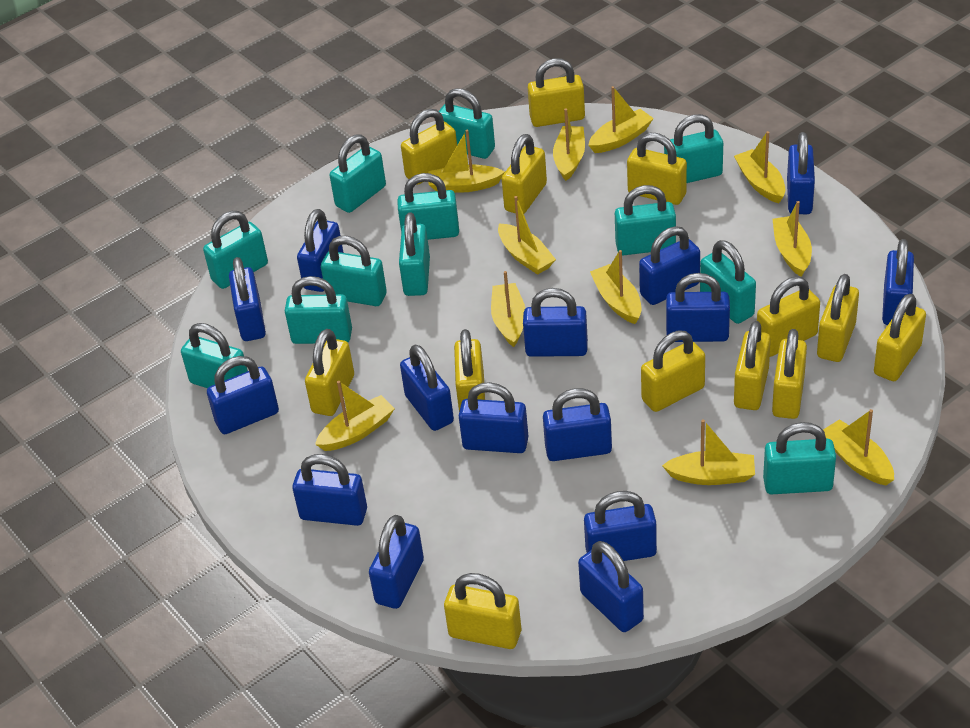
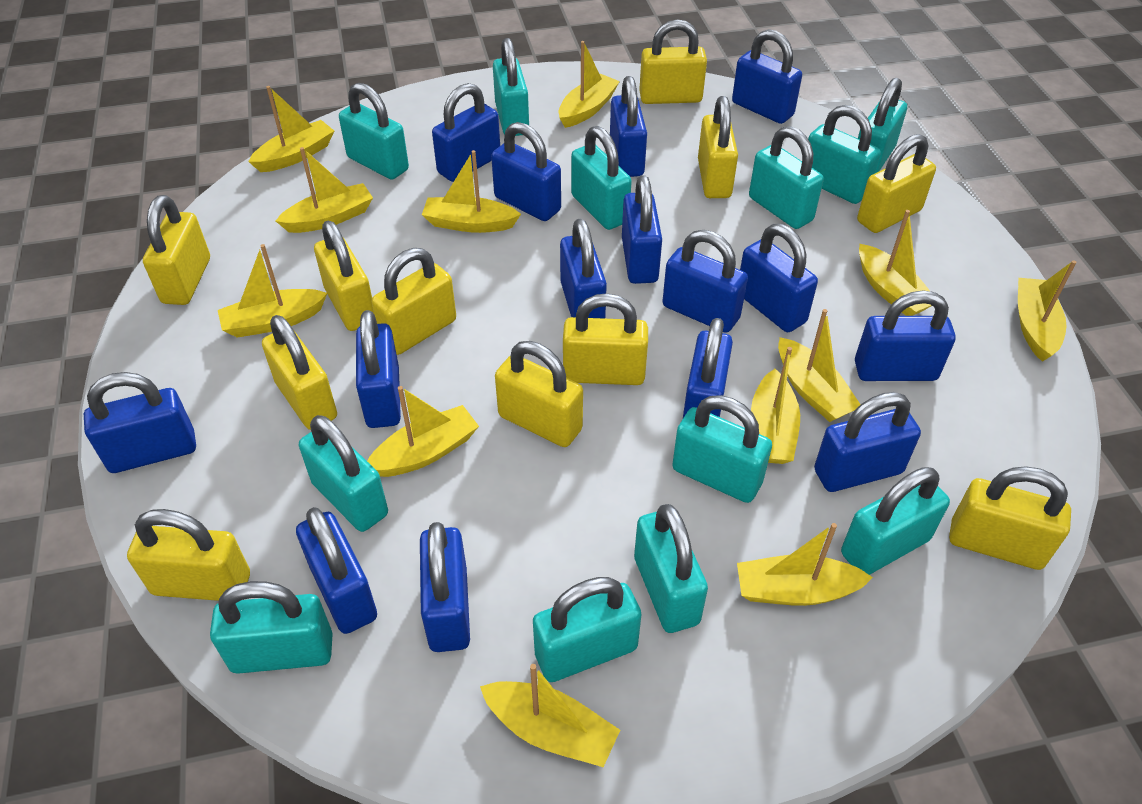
yellow boat: [315,381,395,451] [428,130,505,193] [491,271,525,347] [498,196,556,275] [553,108,585,181] [588,86,654,153] [590,250,642,324] [662,419,755,485] [734,131,785,203] [773,201,812,277] [823,409,894,485] = 11 -> [218,244,327,338] [248,86,334,172] [276,147,373,233] [367,386,479,477] [422,150,521,233] [480,664,620,767] [559,41,620,128] [737,523,873,606] [751,347,800,464] [778,309,861,422] [859,210,932,316] [1018,260,1076,362] = 12
yellow padlock: [305,329,354,416] [401,109,457,185] [444,573,521,649] [454,329,485,411] [502,134,547,214] [528,58,585,127] [627,133,687,205] [641,330,705,412] [734,321,771,410] [757,276,820,357] [772,329,807,419] [817,274,859,362] [874,294,926,381] = 13 -> [127,509,250,601] [143,195,210,305] [262,315,337,430] [314,221,374,331] [372,248,456,355] [495,341,583,447] [563,293,648,385] [639,19,707,104] [698,96,738,198] [857,134,936,233] [949,466,1071,570] = 11

